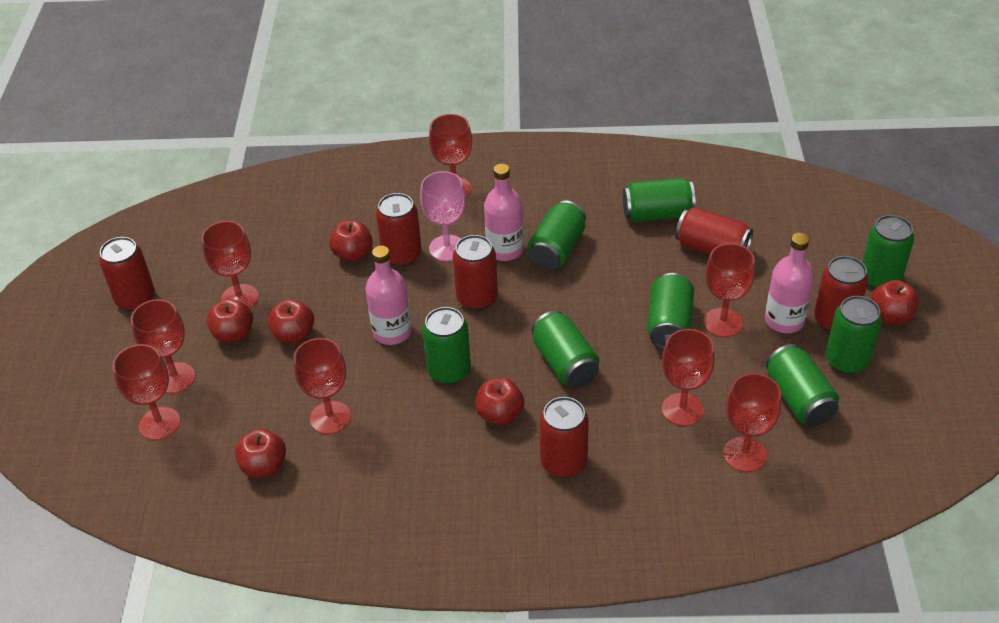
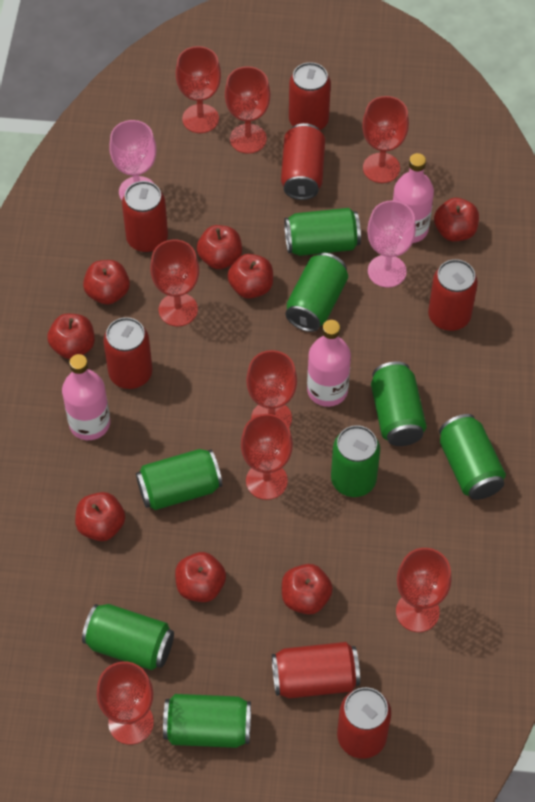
pink goblet: [420,171,466,261] = 1 -> [109,120,156,200] [367,200,416,288] = 2
red apple: [207,299,253,343] [235,429,286,478] [268,299,314,344] [329,220,373,262] [475,378,524,425] [871,280,919,325] = 6 -> [47,314,95,359] [75,492,125,541] [83,260,130,305] [175,552,226,602] [197,225,242,269] [227,254,273,299] [282,564,333,615] [434,198,479,241] = 8
red can: [99,237,155,311] [376,193,422,267] [453,235,498,310] [540,397,589,478] [675,207,753,255] [814,256,868,332] = 6 -> [103,317,152,389] [122,181,168,253] [272,642,360,698] [281,123,325,200] [289,62,331,130] [337,687,391,759] [428,259,478,331] = 7

